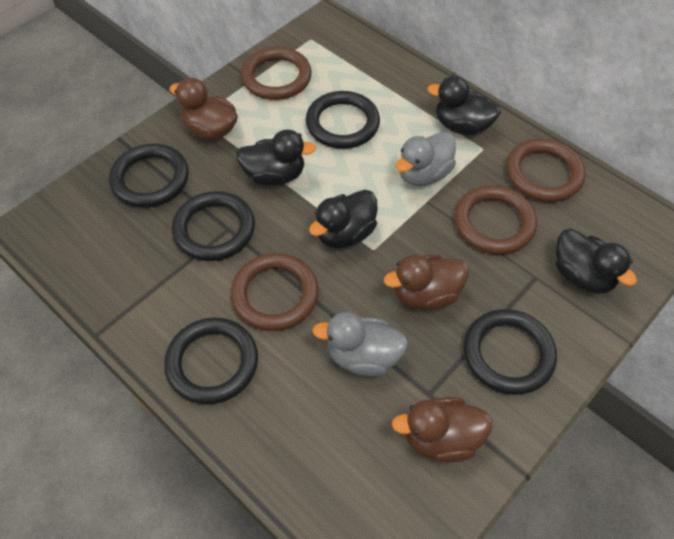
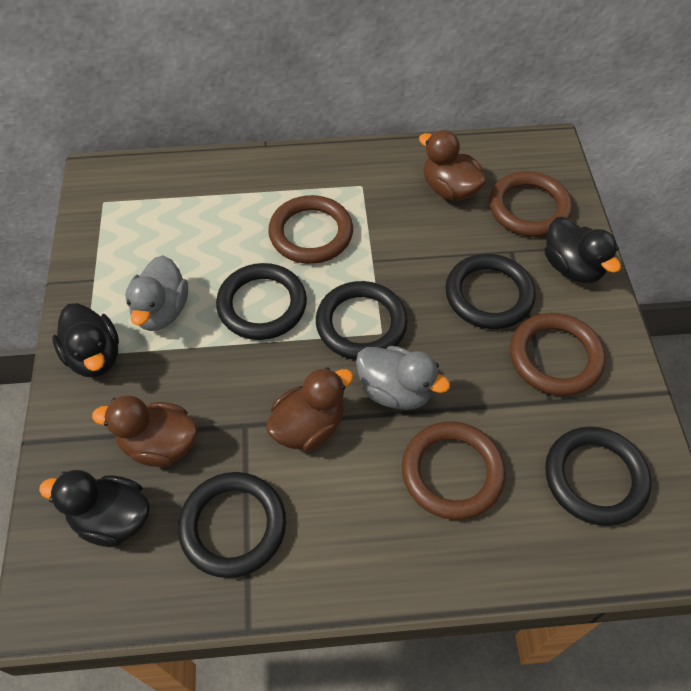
black duck: [236,130,316,186] [309,190,378,249] [427,76,501,135] [556,229,637,294] = 4 -> [39,470,150,547] [52,303,119,378] [544,217,621,283] = 3

